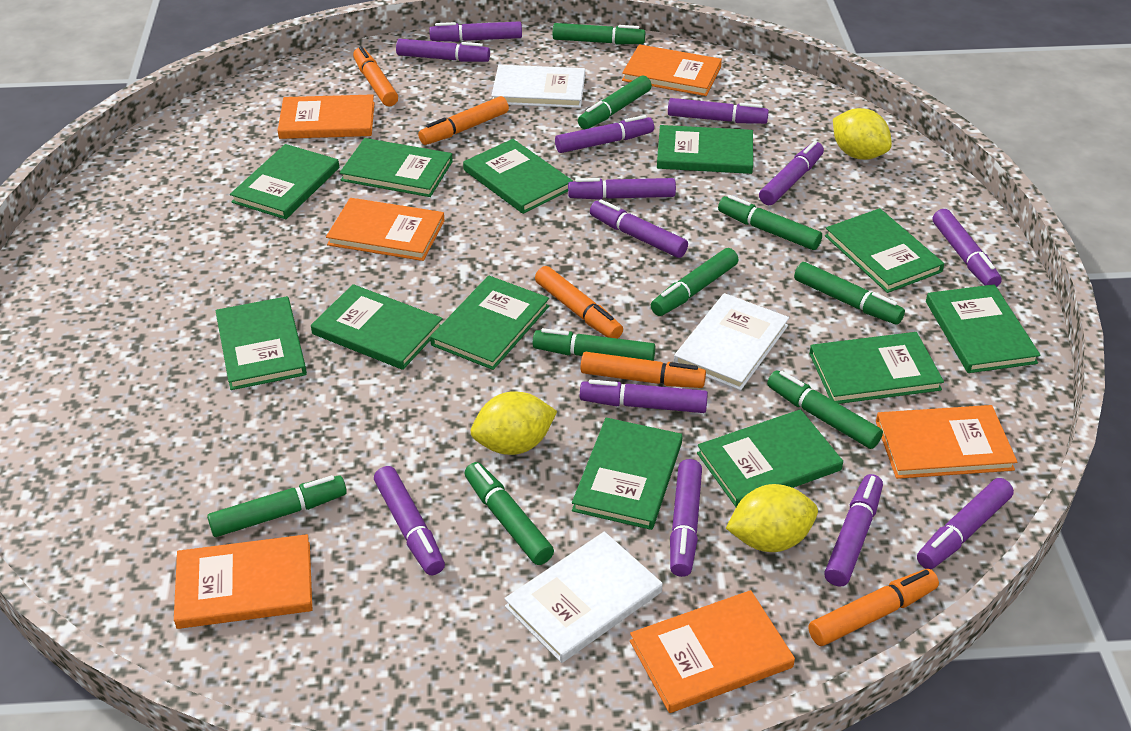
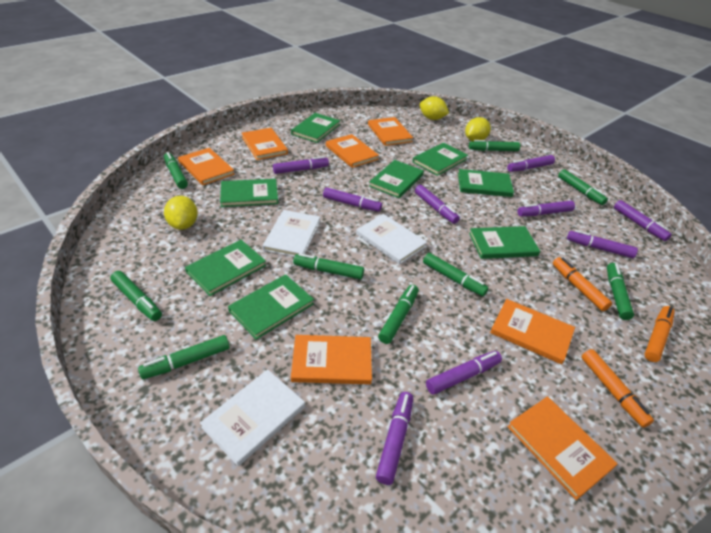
green book: [216,296,307,390] [230,144,339,219] [311,284,443,370] [340,138,453,197] [430,276,549,370] [463,139,573,214] [572,418,683,530] [657,125,753,174] [697,409,843,507] [809,332,944,404] [825,208,944,293] [926,284,1041,373] = 12 -> [185,240,266,296] [220,179,278,207] [228,274,314,340] [291,113,340,143] [369,160,424,198] [412,143,468,176] [458,169,514,197] [469,226,540,259] = 8
orange book: [174,534,312,629] [277,94,375,139] [326,198,445,261] [622,44,722,96] [630,590,795,713] [876,405,1017,479] = 6 -> [178,148,235,185] [241,128,288,160] [291,335,372,384] [326,134,379,168] [368,117,413,146] [490,299,575,364] [508,396,618,500] = 7
orange marker: [353,46,398,106] [418,96,509,145] [535,266,623,339] [580,352,706,388] [808,569,939,646] = 5 -> [553,257,612,311] [582,349,654,428] [644,306,675,362] = 3
purple marker: [374,466,445,575] [396,39,490,62] [429,21,522,42] [555,115,654,153] [568,178,676,200] [580,379,708,413] [590,199,688,258] [668,98,769,124] [670,459,702,577] [759,141,824,205] [824,474,883,586] [917,478,1014,569] [933,209,1002,287] = 13 -> [273,156,329,174] [323,187,382,212] [376,392,413,485] [415,185,460,224] [426,351,502,394] [507,155,555,172] [517,201,575,216] [567,230,638,258] [614,200,672,241] = 9

